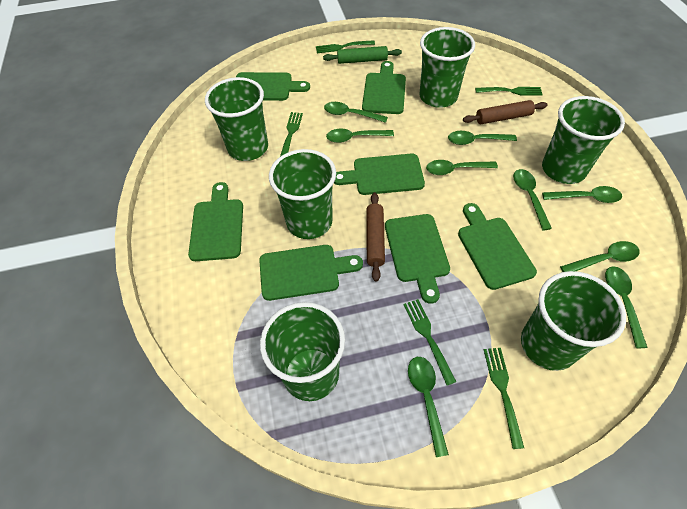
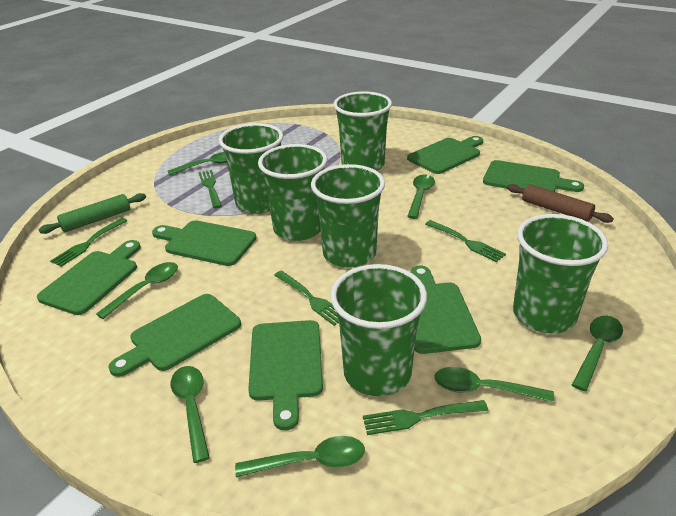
brown rolling pin: [366,193,385,282] [463,100,547,124] = 2 -> [507,184,614,223] = 1
green spoon: [324,102,388,123] [326,129,394,143] [408,357,449,457] [426,160,498,175] [448,131,517,145] [513,169,552,230] [542,186,622,203] [560,241,639,272] [605,267,648,348] = 9 -> [96,262,178,319] [168,152,227,175] [171,366,210,463] [235,436,365,477] [407,174,435,219] [434,367,554,403] [572,316,623,391] = 7

